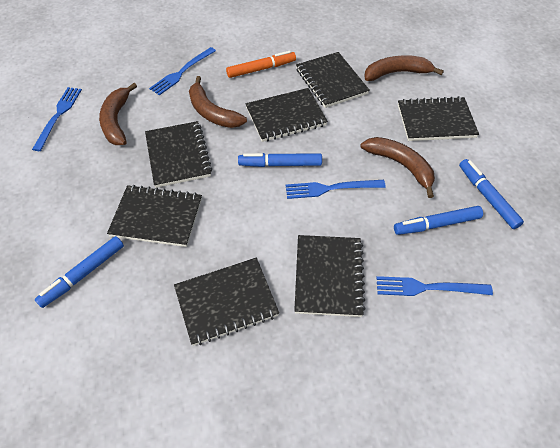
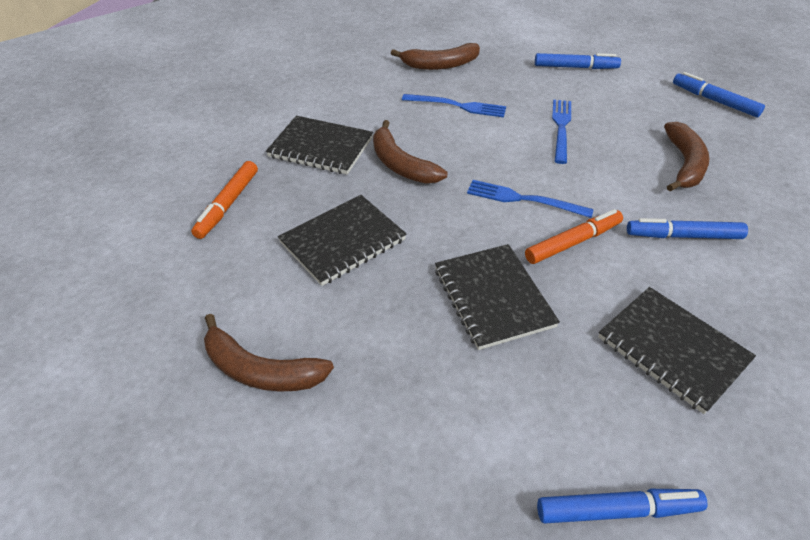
black notebook: [107,185,202,247] [145,121,212,188] [174,258,279,346] [245,88,328,142] [294,235,366,317] [296,52,370,108] [398,96,479,141] = 7 -> [266,116,373,175] [278,195,406,286] [435,244,560,350] [598,287,756,414] = 4
blue fork: [32,87,82,151] [149,47,216,95] [286,180,386,199] [376,276,493,296] = 4 -> [402,94,506,117] [467,180,594,218] [552,99,571,164] = 3
orange marker: [226,51,296,78] = 1 -> [191,161,258,239] [525,209,623,264] = 2

